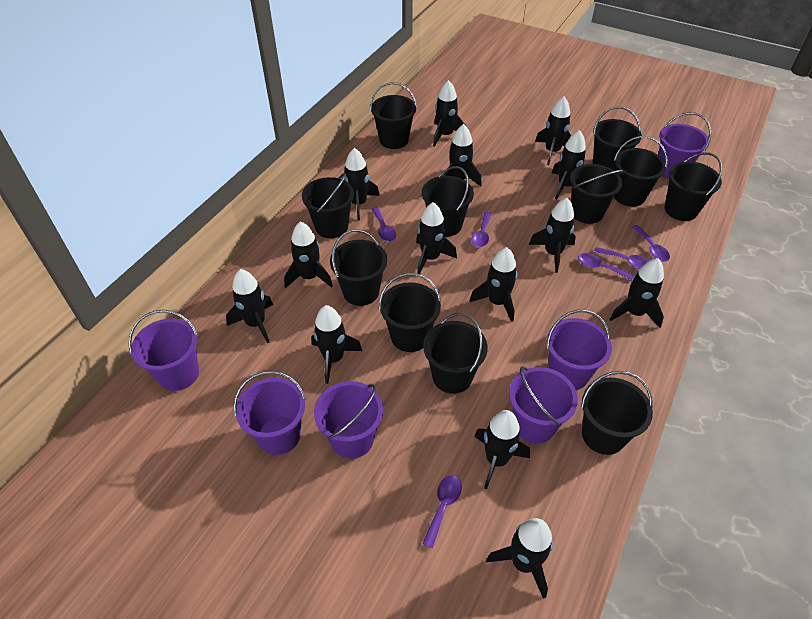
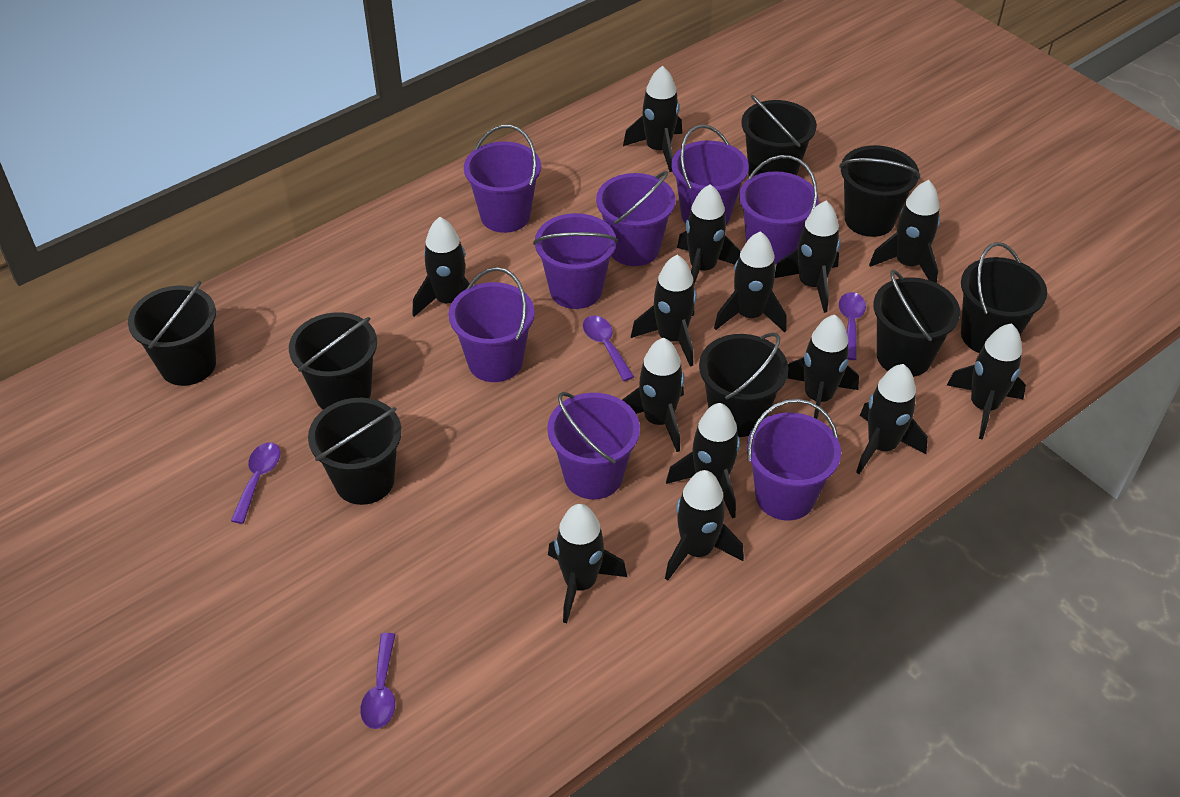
black bucket: [302,173,354,238] [330,229,387,306] [370,82,417,149] [379,273,441,352] [422,166,474,237] [423,313,488,394] [570,164,623,224] [581,371,653,455] [593,106,642,171] [614,136,668,207] [665,152,722,221] = 11 -> [128,281,216,386] [289,312,377,410] [308,398,402,505] [699,332,789,437] [741,95,817,176] [839,145,920,237] [873,270,960,377] [961,242,1047,353] = 8
purple bucket: [129,310,199,391] [234,371,306,455] [314,381,383,459] [509,367,578,443] [547,310,612,390] [658,112,711,180] = 6 -> [449,267,535,382] [464,125,541,233] [533,213,618,309] [547,392,640,499] [596,171,675,266] [671,124,749,225] [739,155,819,264] [747,399,841,520] = 8
purple spoon: [371,207,396,241] [422,475,462,548] [471,212,492,247] [578,253,634,280] [594,247,649,269] [632,225,670,261] = 6 -> [231,442,280,524] [360,633,396,729] [583,315,634,381] [839,292,866,360] = 4

